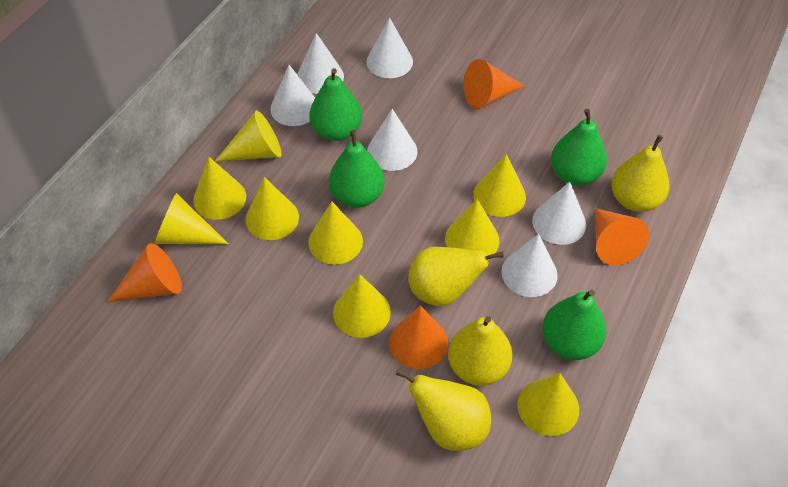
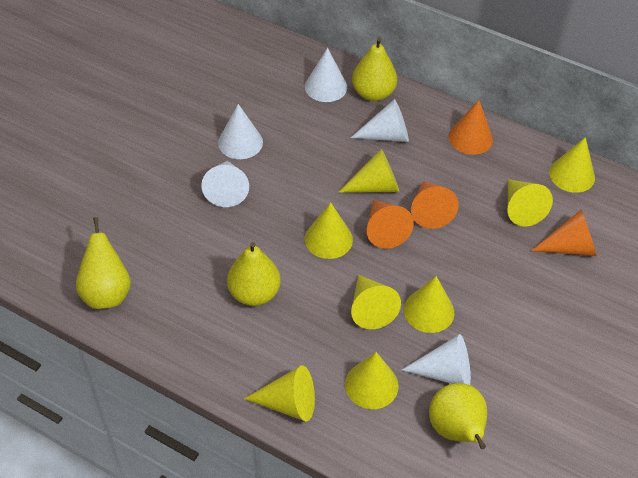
green pear: [309,68,362,141] [329,130,385,208] [542,290,606,360] [551,109,607,185] = 4 -> none = 0
white cone: [270,65,315,126] [297,33,344,94] [367,17,413,78] [367,109,418,171] [501,234,558,297] [532,182,586,245] = 6 -> [201,161,249,207] [218,104,263,159] [305,48,347,102] [350,99,409,142] [402,334,471,385] = 5
yellow cone: [155,193,229,244] [193,157,246,220] [215,111,281,162] [245,177,299,240] [308,202,363,265] [333,274,391,338] [445,199,499,255] [473,154,526,217] [517,373,579,436] = 9 -> [244,365,315,421] [305,202,353,259] [338,149,399,193] [345,352,399,409] [351,275,401,329] [404,276,454,333] [507,179,553,226] [549,137,595,193] = 8

